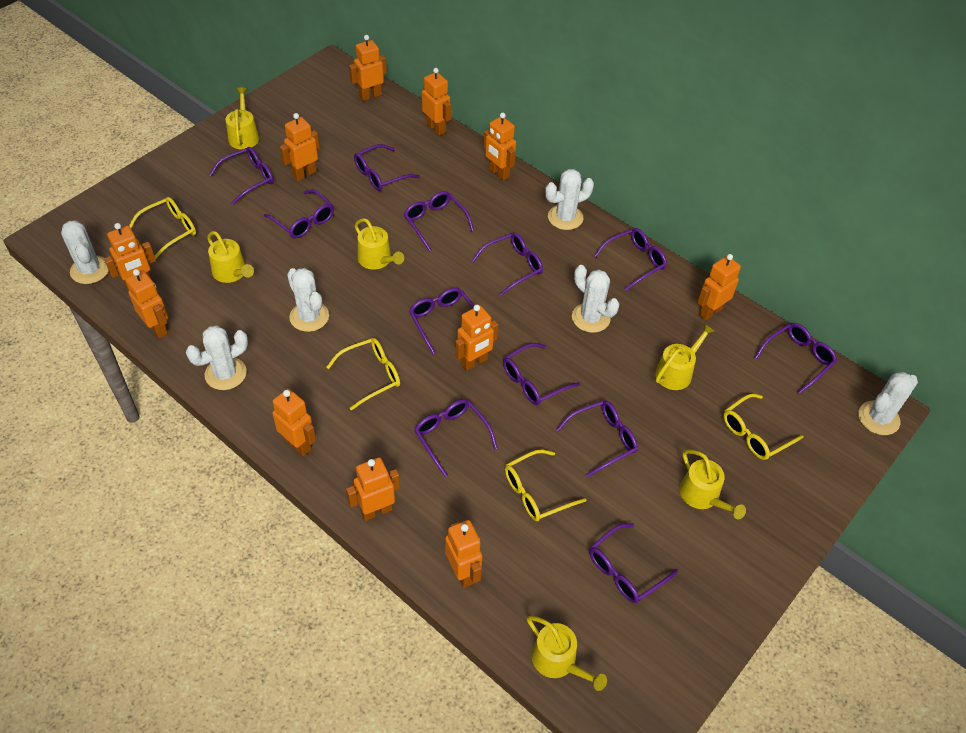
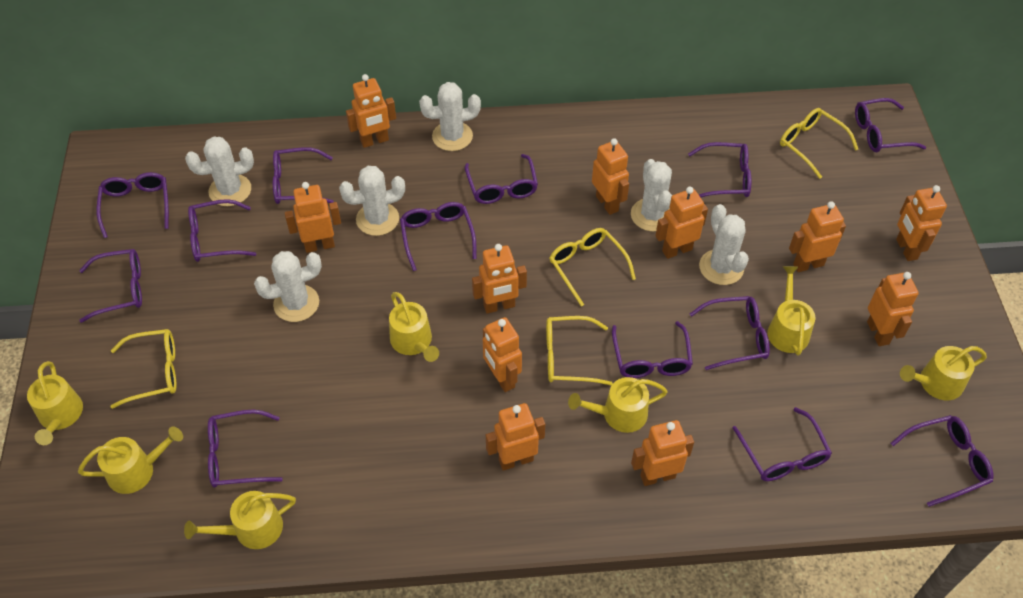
purple glasses: [209,147,274,205] [264,189,334,238] [354,144,420,191] [404,191,474,251] [409,288,474,354] [414,399,498,477] [472,232,543,296] [503,343,580,405] [556,400,638,477] [590,523,678,603] [594,228,667,291] [754,323,837,394] = 12 -> [79,249,142,323] [96,172,169,238] [188,199,256,262] [208,410,283,487] [273,147,334,204] [400,202,477,271] [465,154,538,204] [612,321,693,378] [688,142,752,198] [690,296,770,370] [732,407,832,481] [855,98,926,152] [890,415,994,507] = 13
yellow watering can: [207,231,254,283] [226,88,259,150] [354,218,404,270] [527,616,607,691] [655,323,715,390] [680,449,746,519] = 6 -> [27,361,83,445] [78,427,183,494] [184,491,296,549] [389,292,439,362] [568,377,668,433] [768,266,815,355] [900,346,987,400] = 7

